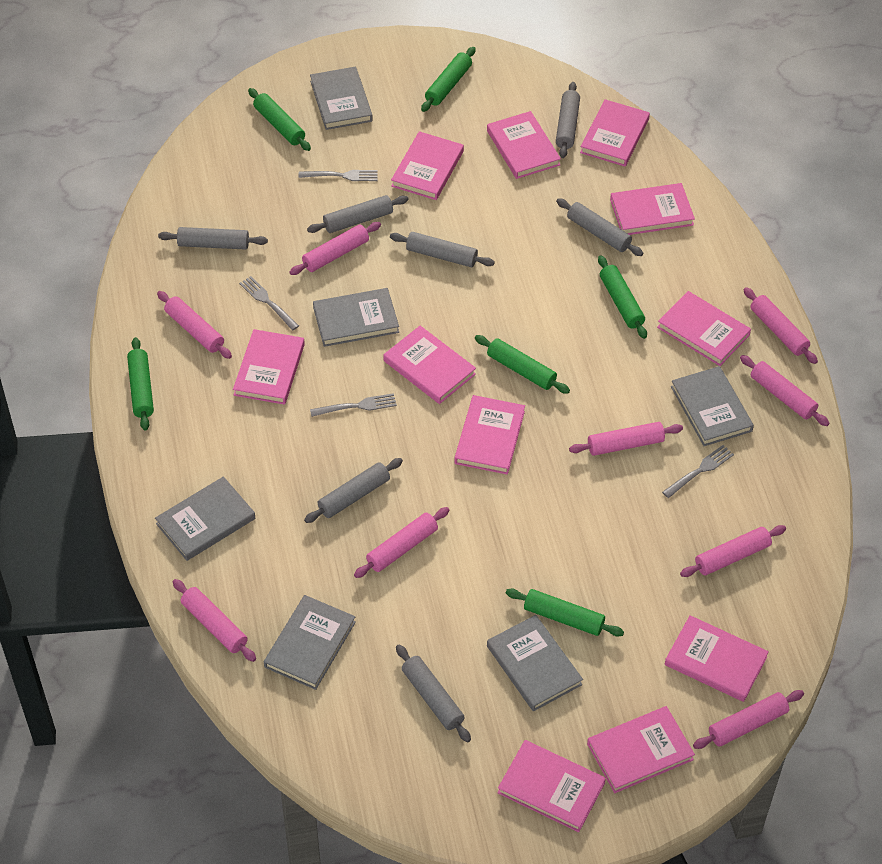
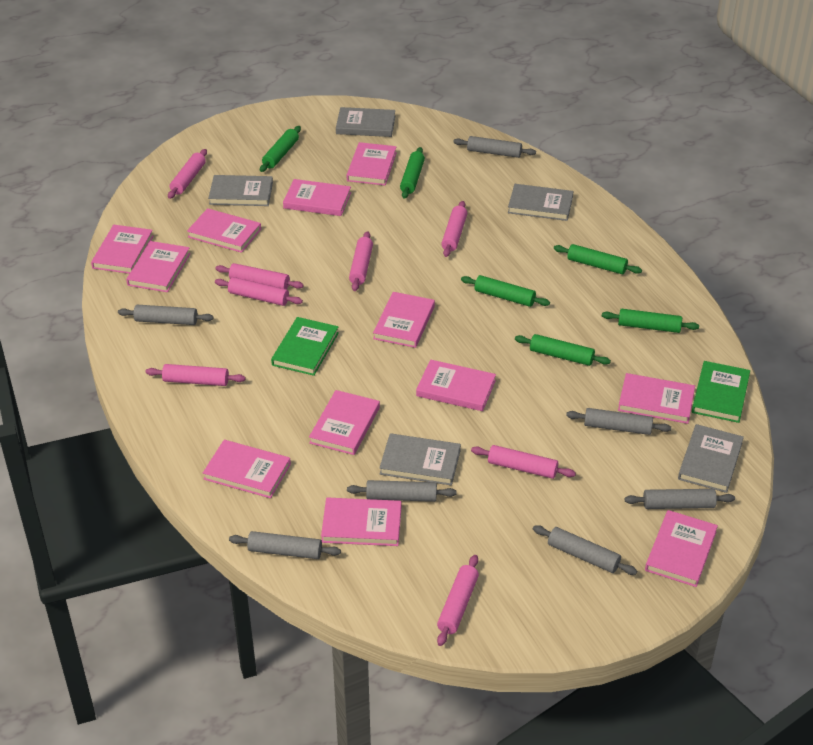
green book: none = 0 -> [271,317,339,376] [692,361,750,423] = 2
grey book: [155,476,255,561] [264,595,356,690] [310,67,373,130] [313,288,399,347] [487,615,583,711] [671,366,754,446] = 6 -> [208,175,273,206] [336,107,395,137] [379,433,461,486] [508,184,573,221] [678,424,744,493] = 5
grey fork: [239,276,299,330] [299,170,378,181] [310,393,397,417] [662,445,734,498] = 4 -> none = 0
pink book: [233,329,305,405] [383,326,476,404] [391,131,464,200] [454,395,525,475] [487,111,561,179] [498,740,606,832] [580,99,650,166] [587,706,695,793] [610,183,695,235] [657,291,751,366] [665,615,769,702] = 11 -> [91,225,153,274] [126,241,190,292] [187,208,261,253] [203,440,291,498] [283,179,351,216] [309,390,380,455] [321,497,401,546] [347,142,397,185] [373,292,435,348] [416,360,496,411] [618,373,695,424] [645,510,718,587] = 12
pink rolling pin: [157,291,232,359] [173,579,256,662] [289,222,381,275] [354,507,450,578] [569,422,683,456] [680,525,786,577] [693,690,804,749] [740,355,830,426] [744,287,818,364] = 9 -> [146,364,246,386] [168,149,207,199] [215,263,304,289] [215,277,303,306] [349,231,373,291] [437,555,479,646] [441,201,467,257] [471,445,576,479] = 8

